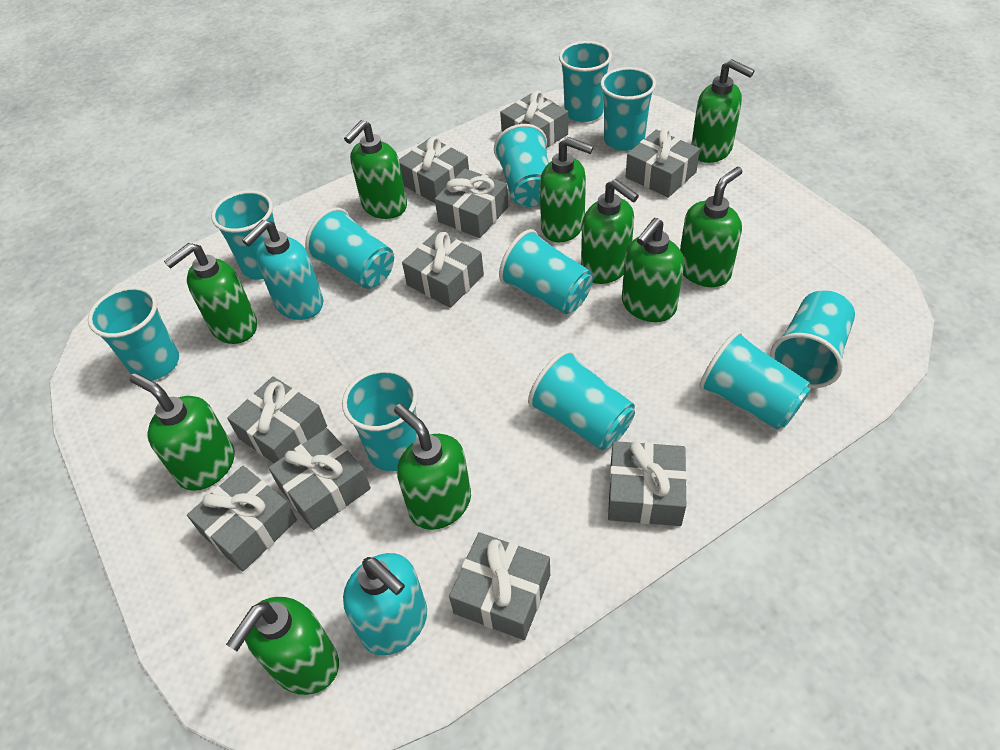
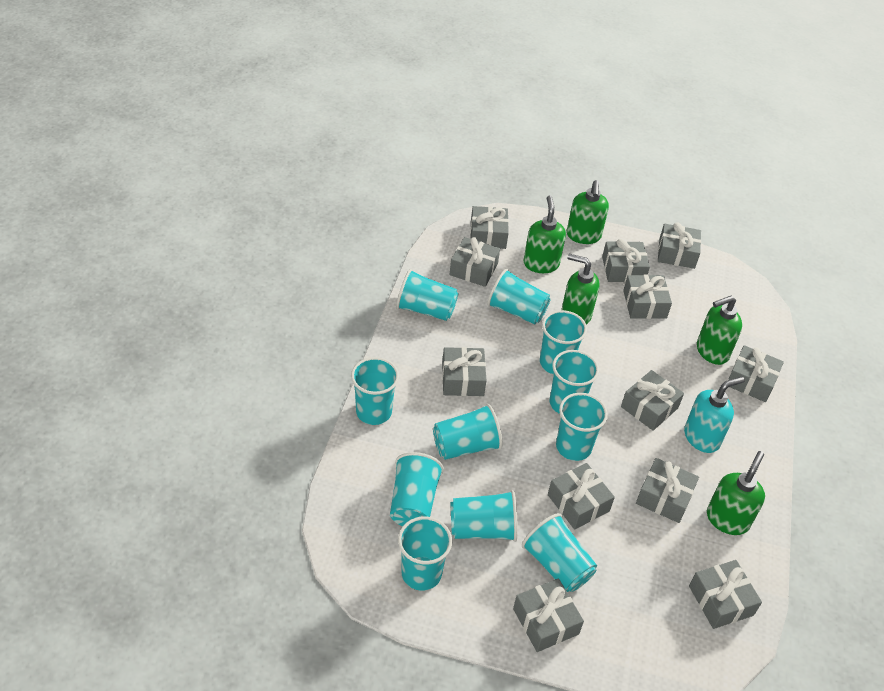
green soap dispenser: [130,373,235,491] [164,243,257,344] [226,597,339,695] [344,120,407,219] [394,404,471,530] [540,137,594,242] [581,179,639,284] [622,218,684,322] [680,167,743,287] [691,59,755,163] = 10 -> [524,196,566,273] [561,254,600,325] [567,180,609,244] [697,296,742,365] [707,451,765,535] = 5
grey gift: [187,466,297,572] [227,376,327,463] [268,428,371,530] [399,136,469,203] [402,231,484,308] [435,169,509,238] [449,532,550,640] [500,90,568,148] [608,441,687,526] [626,129,700,198] = 10 -> [442,347,486,396] [450,237,500,287] [470,206,509,249] [513,578,584,652] [548,463,615,530] [602,239,650,282] [621,370,684,431] [623,275,672,319] [636,458,699,523] [658,222,701,269] [689,560,762,629] [728,345,784,402] = 12
turquoise soap dispenser: [242,220,323,320] [343,553,427,655] = 2 -> [684,377,745,453] = 1

